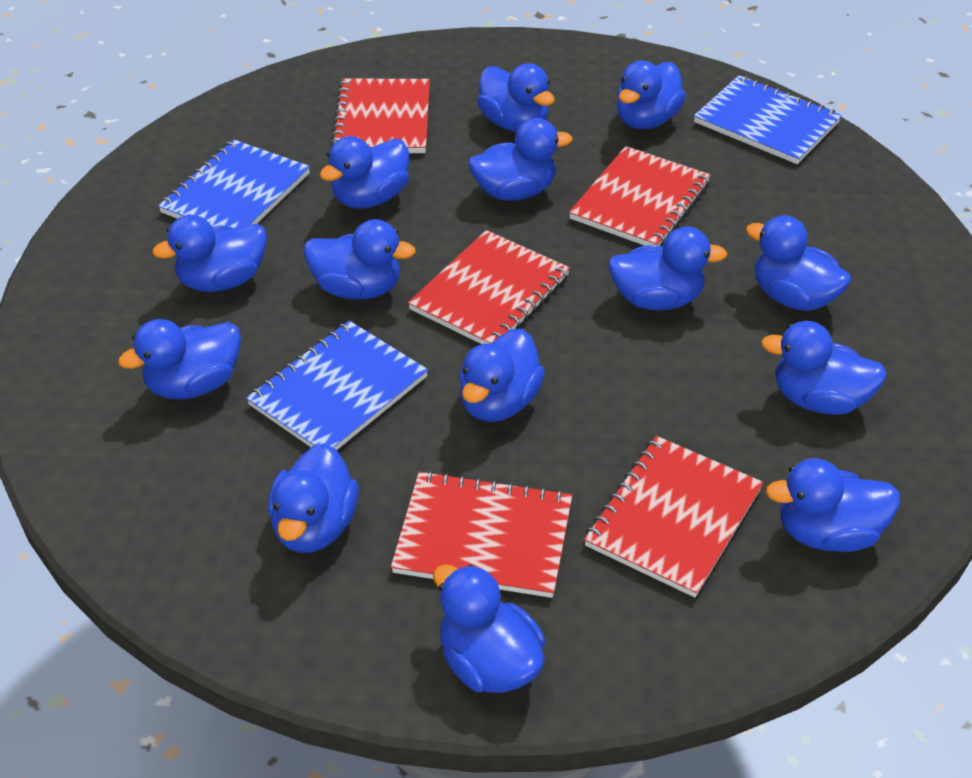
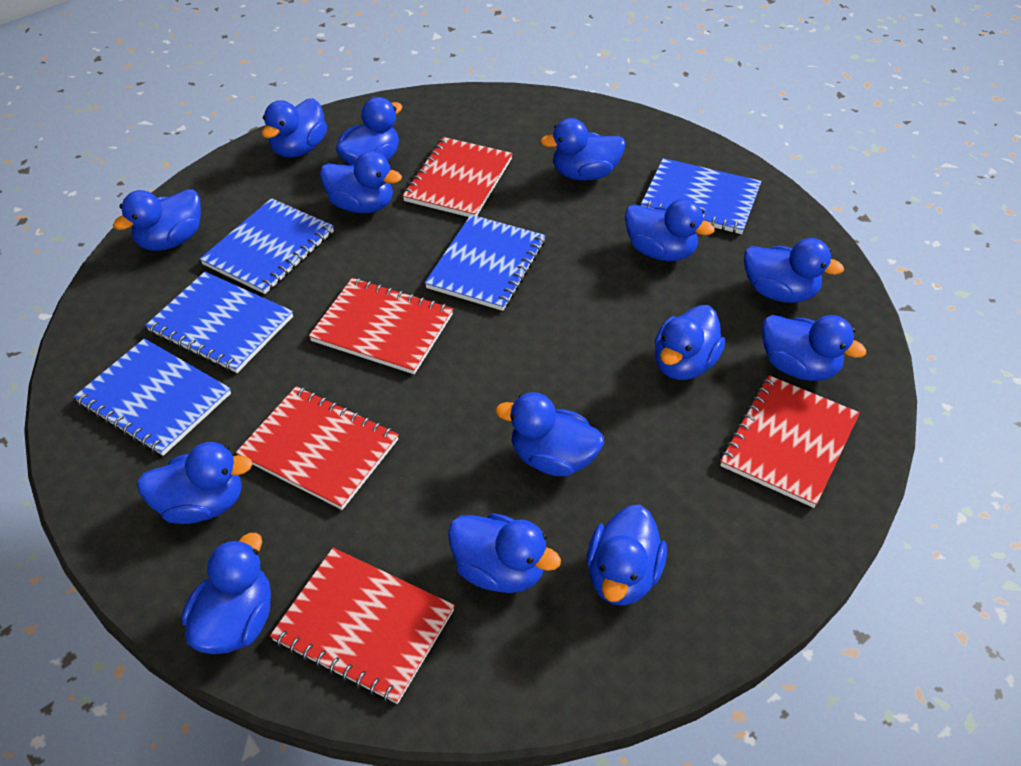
blue notebook: [158,139,310,228] [246,321,428,450] [694,75,842,164] = 3 -> [74,338,231,456] [145,272,293,373] [200,198,334,294] [425,215,546,311] [641,158,762,234] = 5

